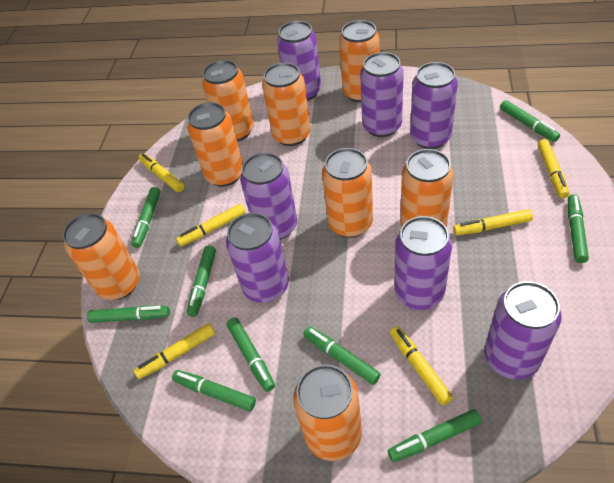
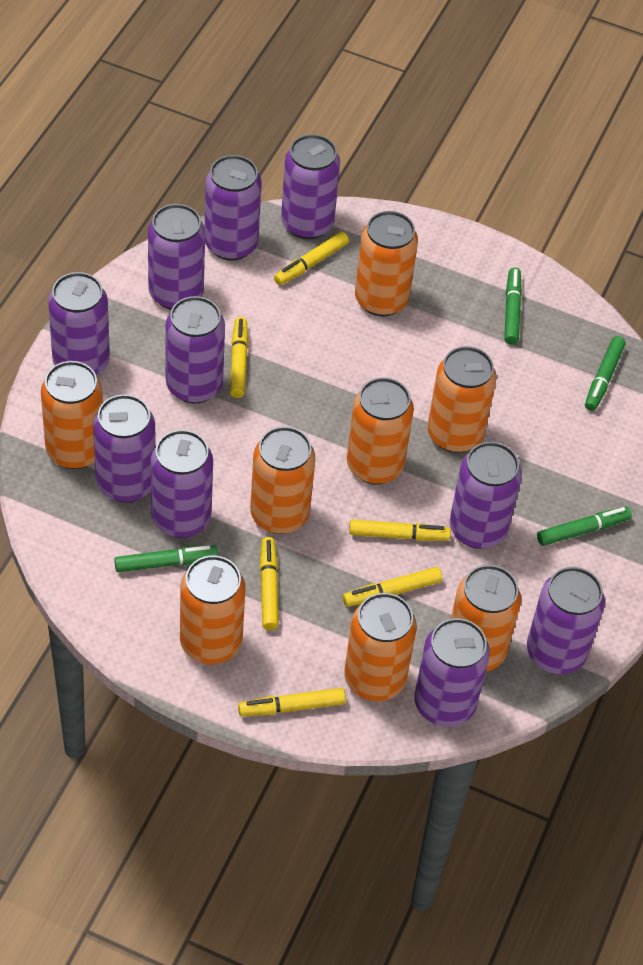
green marker: [87,306,170,323] [131,187,161,248] [172,370,256,412] [187,246,216,317] [227,318,275,392] [303,326,381,385] [388,409,482,462] [500,100,560,142] [568,194,589,263] = 9 -> [114,545,218,572] [504,268,522,345] [537,507,632,546] [585,336,626,411] = 4
purple can: [226,213,289,303] [240,152,297,240] [277,21,321,101] [360,52,404,137] [394,216,452,310] [410,62,458,149] [484,281,561,379] = 7 -> [48,272,110,375] [93,394,155,503] [148,204,205,310] [151,430,213,538] [166,296,225,404] [205,155,262,261] [281,134,340,239] [414,618,490,727] [450,442,522,549] [527,567,605,674] = 10

